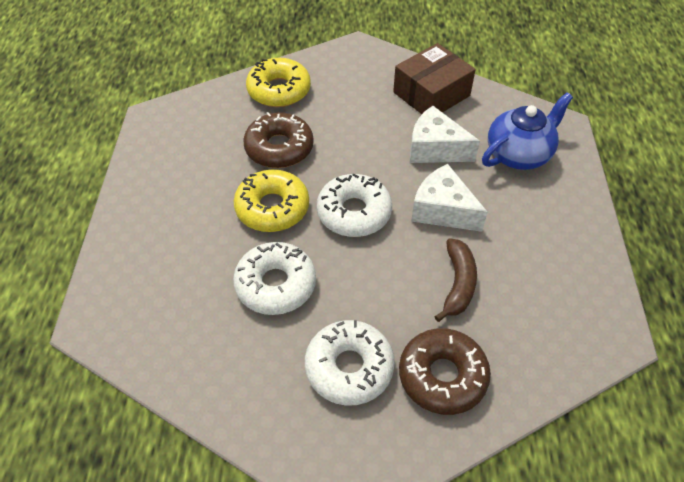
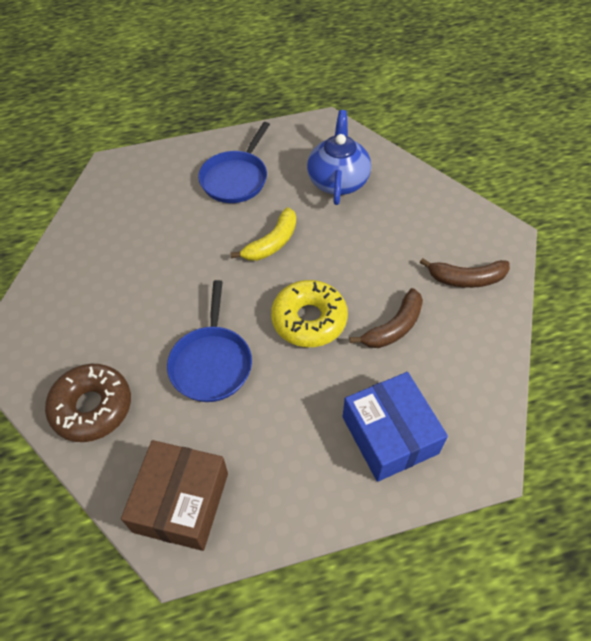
blue box: none = 0 -> [343,372,448,482] = 1
blue pan: none = 0 -> [167,280,252,402] [198,122,270,203] = 2
brown banana: [434,238,477,322] = 1 -> [350,288,423,348] [420,258,510,288] = 2
brown donut: [243,112,314,168] [399,328,491,415] = 2 -> [45,364,131,442] = 1
white cheese: [410,106,480,163] [411,164,488,232] = 2 -> none = 0
white donut: [233,242,316,315] [305,320,395,405] [317,174,392,237] = 3 -> none = 0
yellow banana: none = 0 -> [231,207,296,261] = 1
yellow donut: [234,170,309,232] [246,58,311,107] = 2 -> [271,280,348,347] = 1

